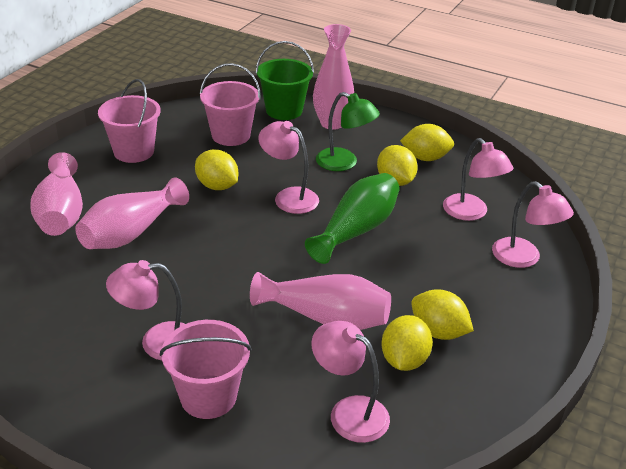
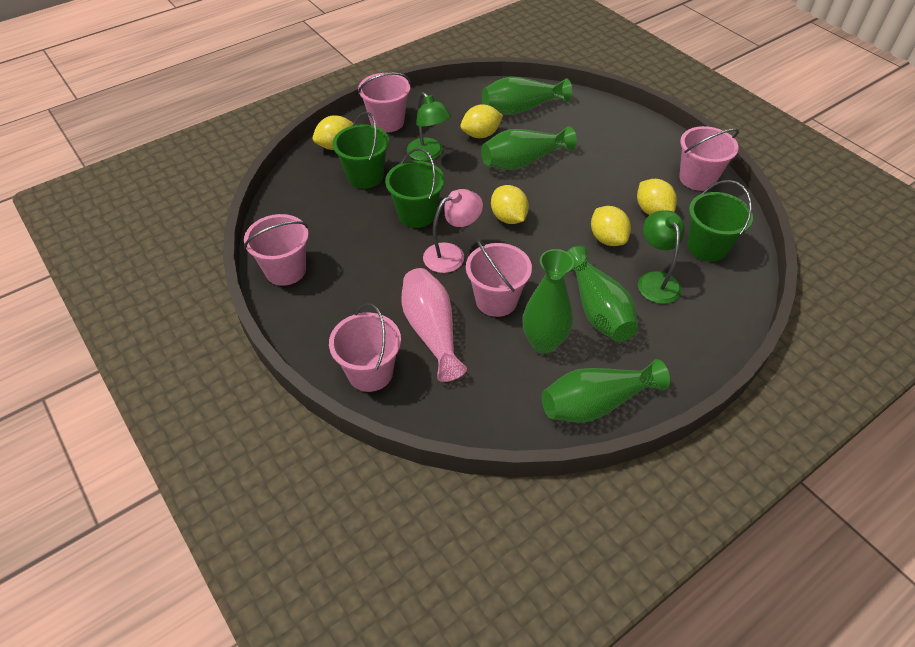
green bucket: [256,41,314,120] = 1 -> [333,112,389,189] [385,148,445,228] [688,180,753,262] = 3
green lamp: [316,92,380,171] = 1 -> [407,92,451,161] [638,210,685,304] = 2
green vase: [305,173,400,264] = 1 -> [481,126,577,170] [482,77,572,115] [522,249,574,354] [542,359,670,423] [567,246,638,342] = 5
pink bucket: [98,79,161,163] [160,320,252,419] [200,63,261,146] = 3 -> [244,214,309,286] [329,303,401,392] [358,73,411,133] [466,239,532,317] [679,126,739,191] = 5
pink lamp: [106,260,185,360] [258,121,319,214] [311,321,390,443] [443,138,513,221] [492,181,574,268] = 5 -> [423,189,483,273] = 1
pink vase: [31,152,83,236] [75,177,189,249] [250,272,391,330] [313,24,354,130] = 4 -> [401,268,467,382] = 1

